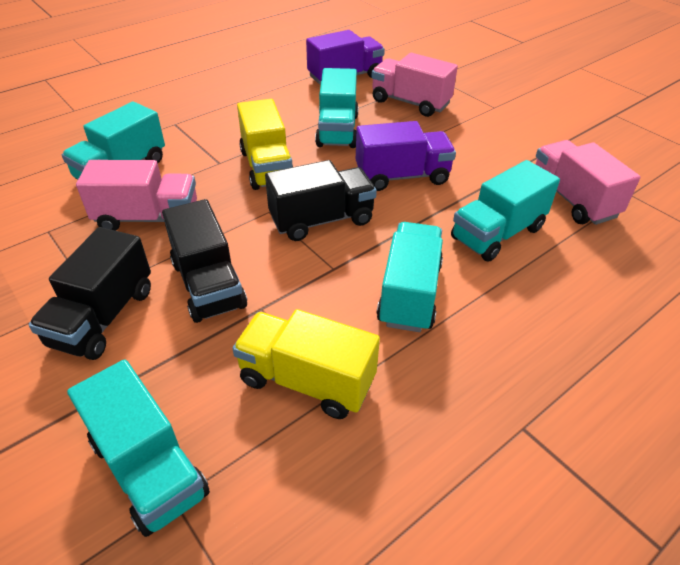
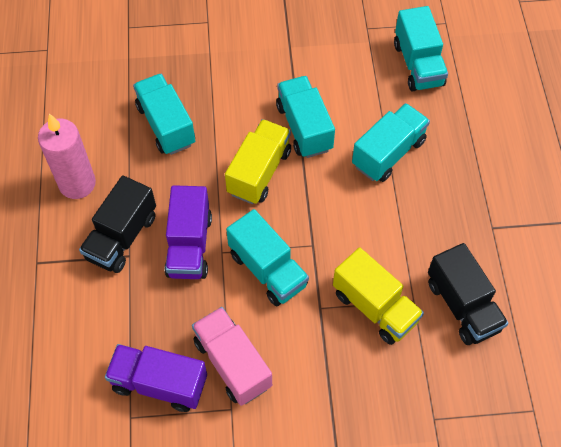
black truck: [28,227,151,360] [162,199,247,323] [265,160,377,241] = 3 -> [79,175,156,273] [428,243,508,345] = 2
pink candle: none = 0 -> [38,113,96,199] = 1
pink truck: [76,160,197,231] [371,53,458,117] [536,140,640,225] = 3 -> [192,307,272,406] = 1

